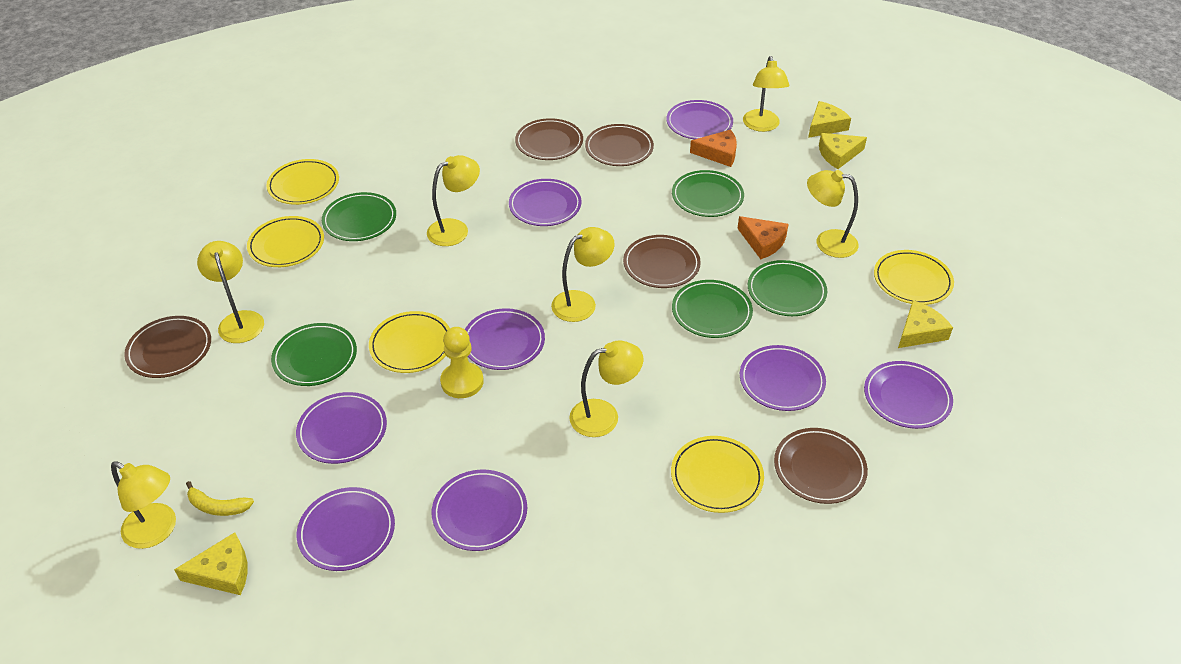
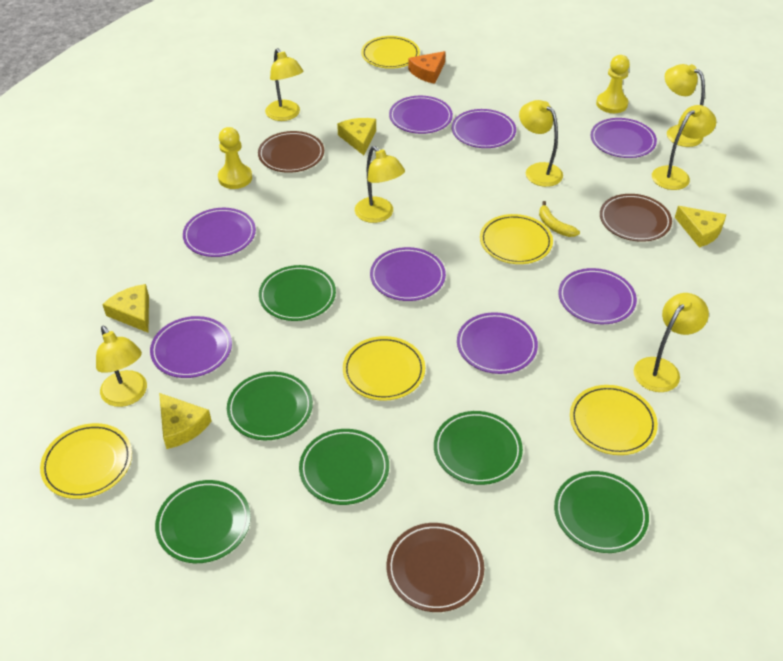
brown plate: [124,316,211,378] [515,118,583,160] [585,124,654,166] [623,235,701,288] [774,428,868,504] = 5 -> [258,131,324,173] [387,523,484,612] [600,194,672,242] = 3
green plate: [271,323,357,386] [322,192,396,241] [672,170,744,217] [672,280,753,338] [748,260,827,316] = 5 -> [155,480,251,563] [227,372,313,440] [259,265,336,321] [299,429,389,505] [434,411,523,485] [554,471,649,553] = 6
orange cheese: [690,130,737,167] [737,216,789,259] = 2 -> [408,51,446,84] = 1
yellow pawn: [440,327,484,398] = 1 -> [218,127,252,189] [596,55,630,113] = 2

